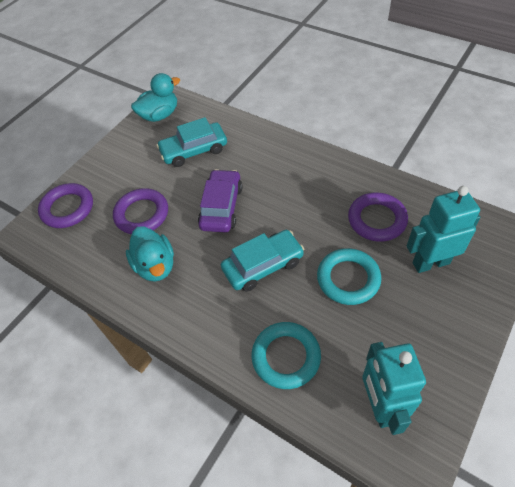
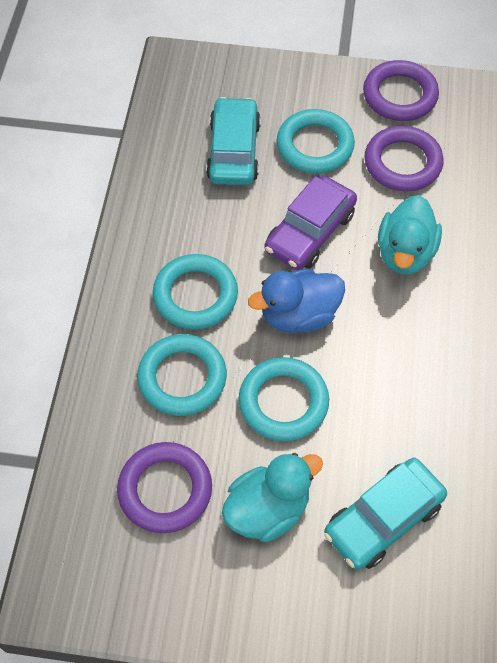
blue duck: none = 0 -> [248,269,345,333] = 1
turquoise ring: [251,322,321,389] [317,248,381,305] = 2 -> [137,334,227,416] [153,254,238,330] [239,357,329,441] [277,109,355,174] = 4
turquoise robot: [362,342,426,435] [407,186,480,273] = 2 -> none = 0

